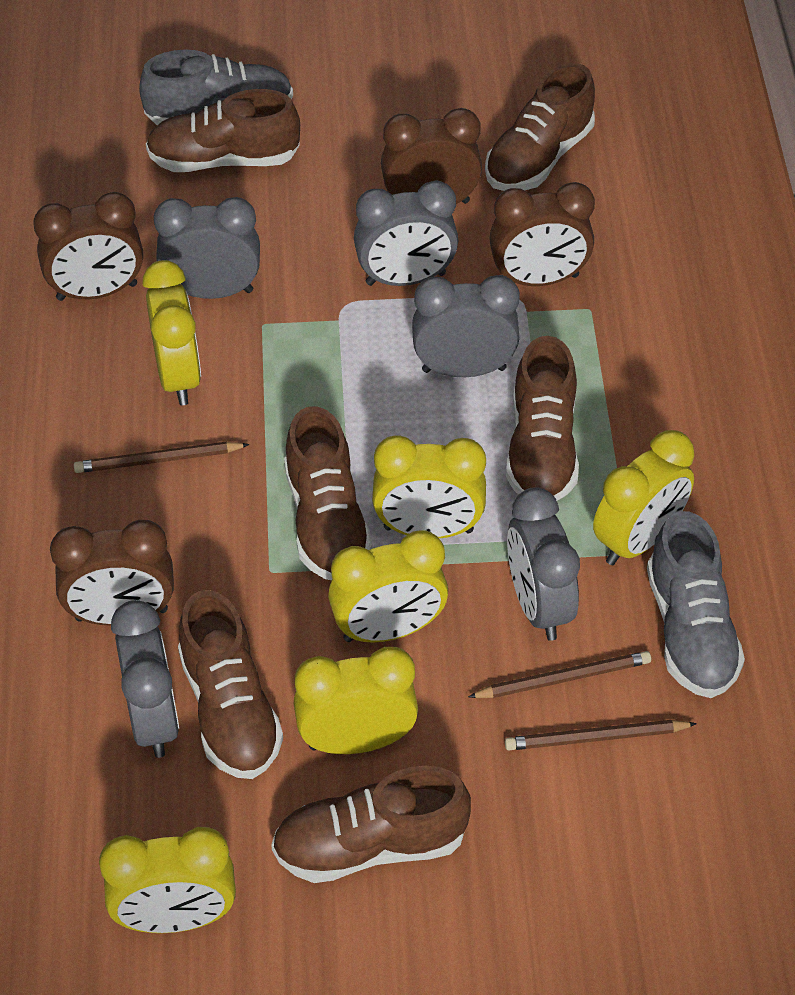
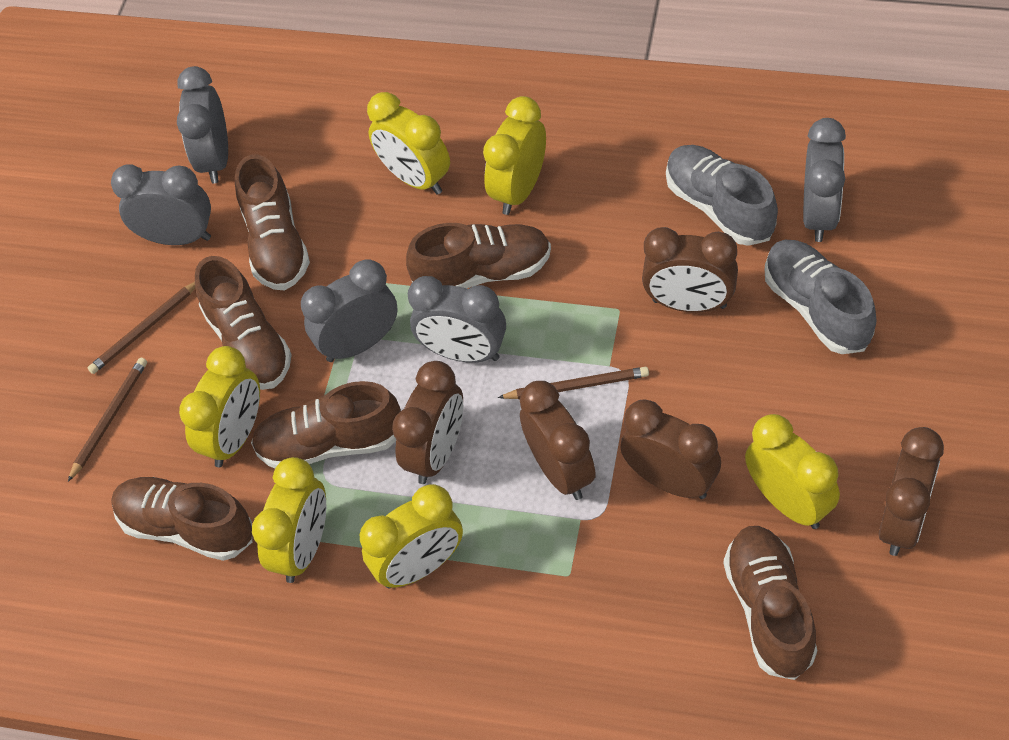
brown clock: [33,192,143,301] [50,520,174,626] [381,108,482,204] [489,182,595,286] = 4 -> [392,361,463,484] [520,381,596,500] [620,399,721,499] [642,227,738,312] [879,427,944,556] = 5

